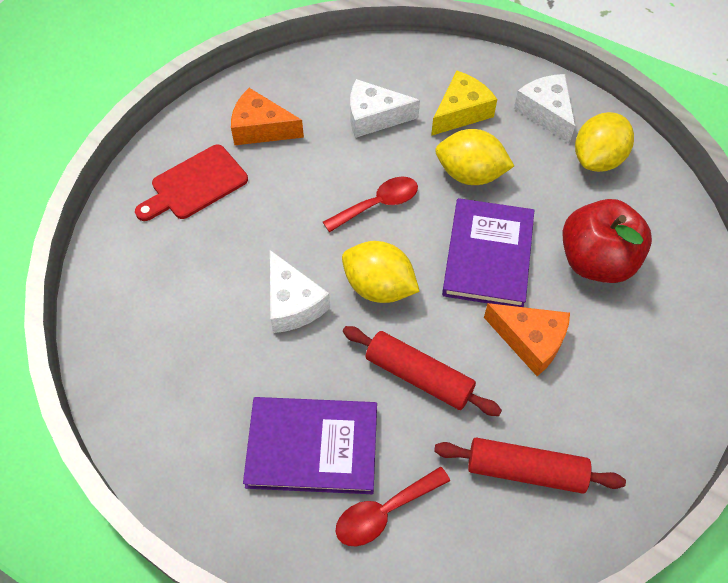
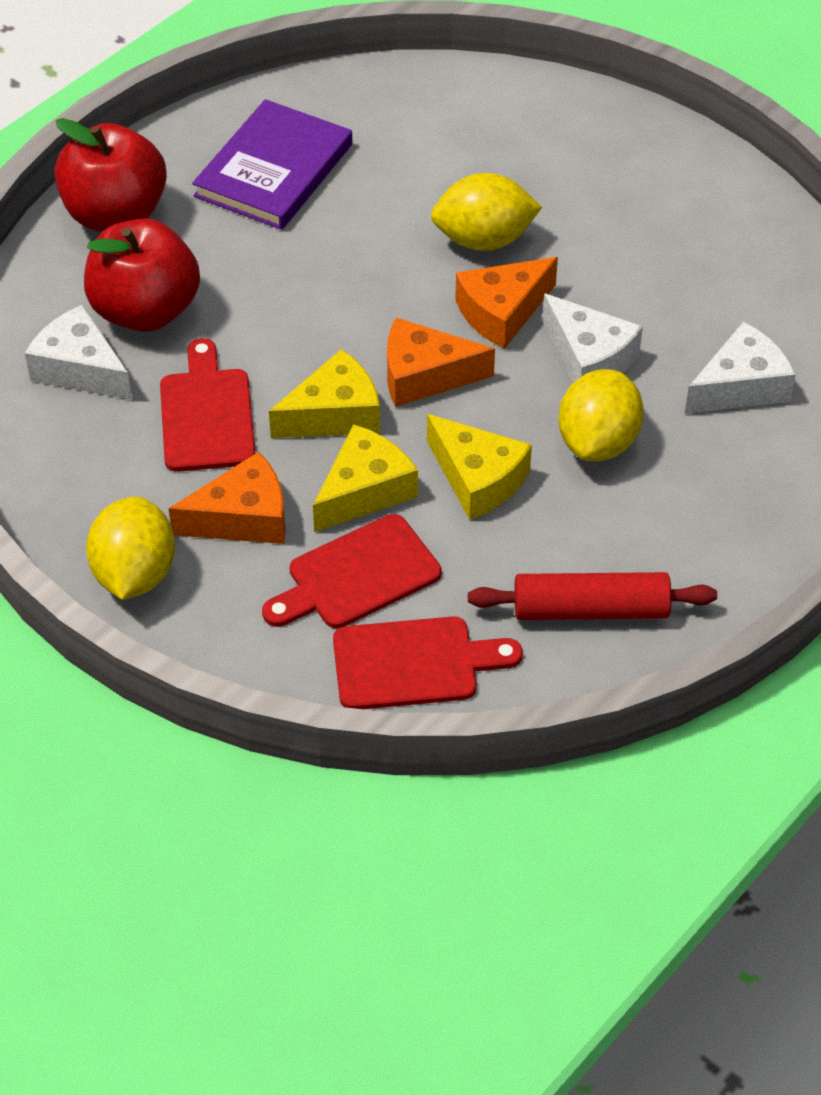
orange cheese: [231,88,304,145] [484,303,570,376] = 2 -> [169,452,286,544] [387,318,495,407] [455,257,558,349] = 3
purple book: [243,397,377,494] [442,198,534,307] = 2 -> [192,99,352,230] = 1
red apple: [562,199,652,283] = 1 -> [55,118,167,232] [84,219,200,332] = 2
red cutting board: [135,145,248,221] = 1 -> [160,338,255,472] [262,514,442,628] [333,616,523,709] = 3
red rolling pin: [343,326,502,416] [434,438,626,494] = 2 -> [468,572,717,620] = 1
red spoon: [323,177,418,232] [336,466,450,546] = 2 -> none = 0
yellow cheese: [431,71,497,136] = 1 -> [269,349,380,438] [313,424,418,532] [427,414,532,520] = 3

